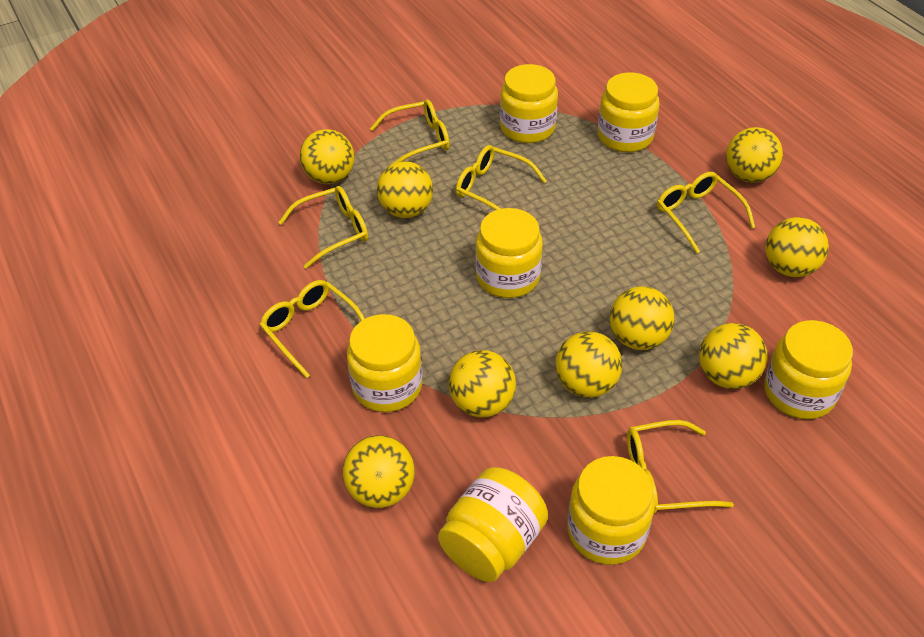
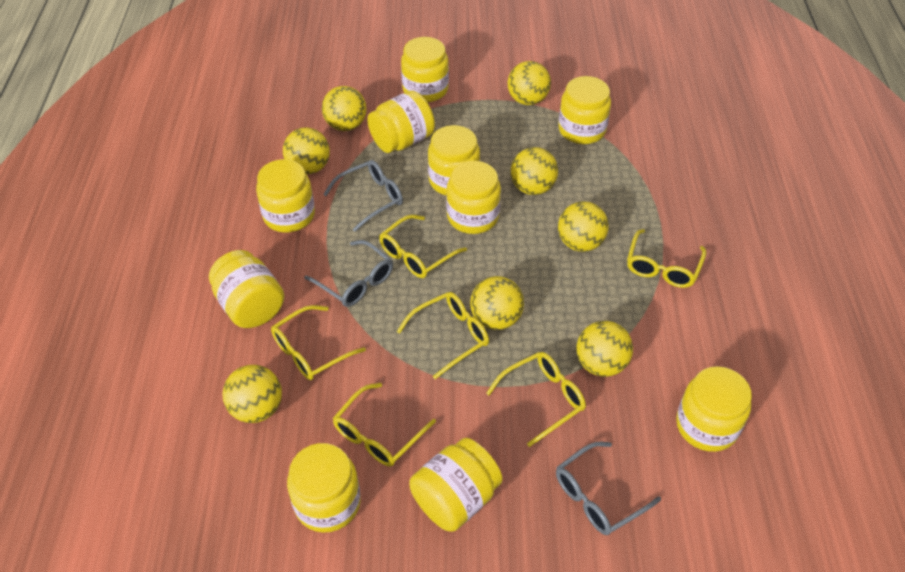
grey glasses: none = 0 -> [304,240,393,307] [323,160,403,232] [556,442,661,535] = 3
yellow ball: [300,129,355,184] [343,435,415,508] [377,161,433,218] [449,350,516,418] [555,331,622,398] [610,286,675,350] [699,323,768,389] [726,127,783,183] [765,217,829,277] = 9 -> [222,365,282,423] [283,127,330,175] [322,86,367,131] [470,276,524,330] [508,61,551,105] [511,147,558,195] [558,201,609,252] [577,321,633,377] = 8
yellow jar: [347,314,423,412] [438,467,548,582] [475,208,543,298] [500,64,558,143] [567,456,655,565] [598,72,659,152] [764,320,853,419] = 7 -> [209,250,285,328] [256,159,315,233] [287,443,361,533] [367,91,435,153] [401,37,449,102] [409,438,503,532] [428,125,480,195] [446,161,501,234] [558,76,611,144] [676,366,752,452] = 10

